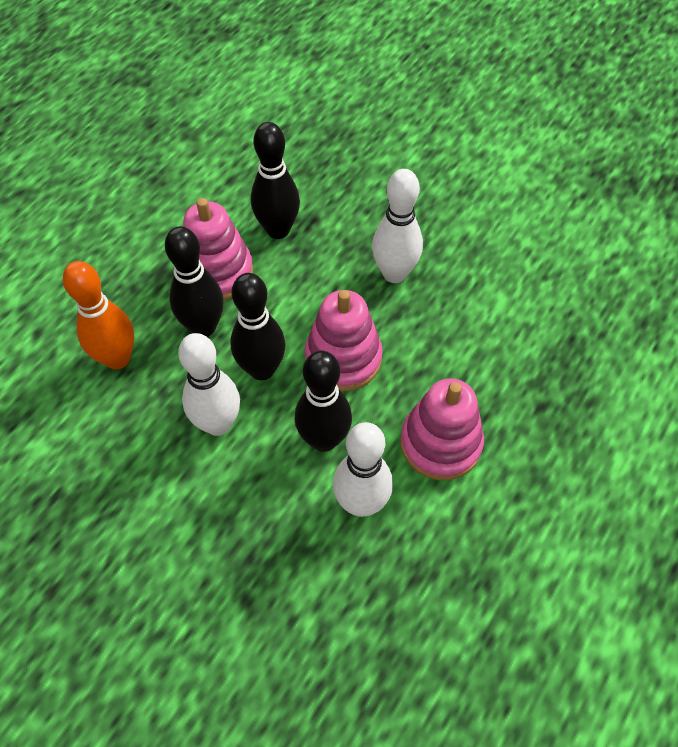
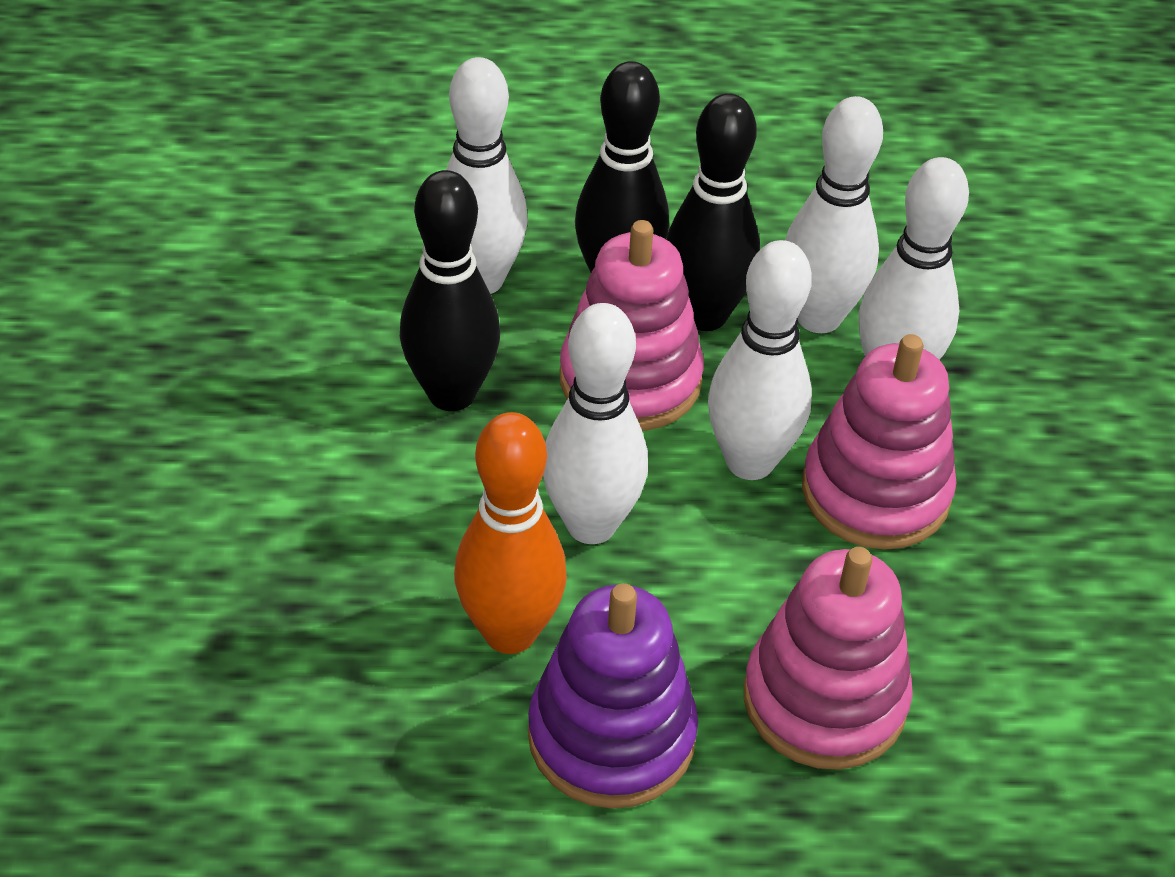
black bowling pin: [165,226,224,337] [230,273,285,380] [251,122,300,239] [295,351,352,452] = 4 -> [400,170,500,411] [575,61,669,272] [666,93,760,331] = 3
purple stacking toy: none = 0 -> [528,583,698,809] = 1
white bowling pin: [178,333,240,436] [333,422,393,517] [372,169,423,283] = 3 -> [446,57,528,294] [543,303,648,544] [708,240,812,480] [785,96,883,333] [859,157,969,360] = 5

